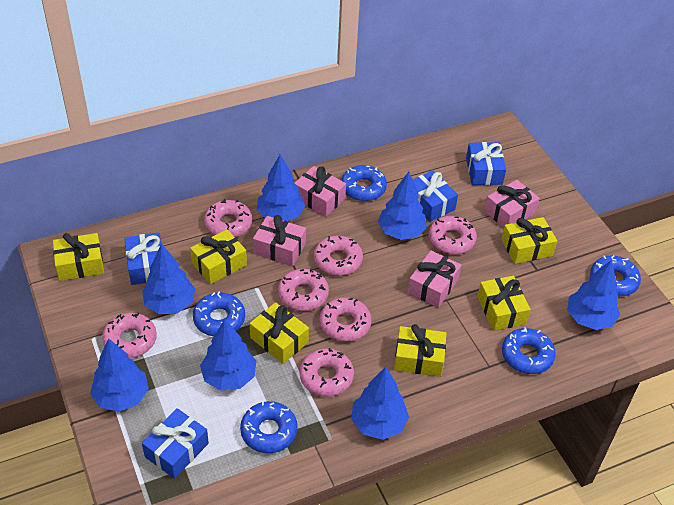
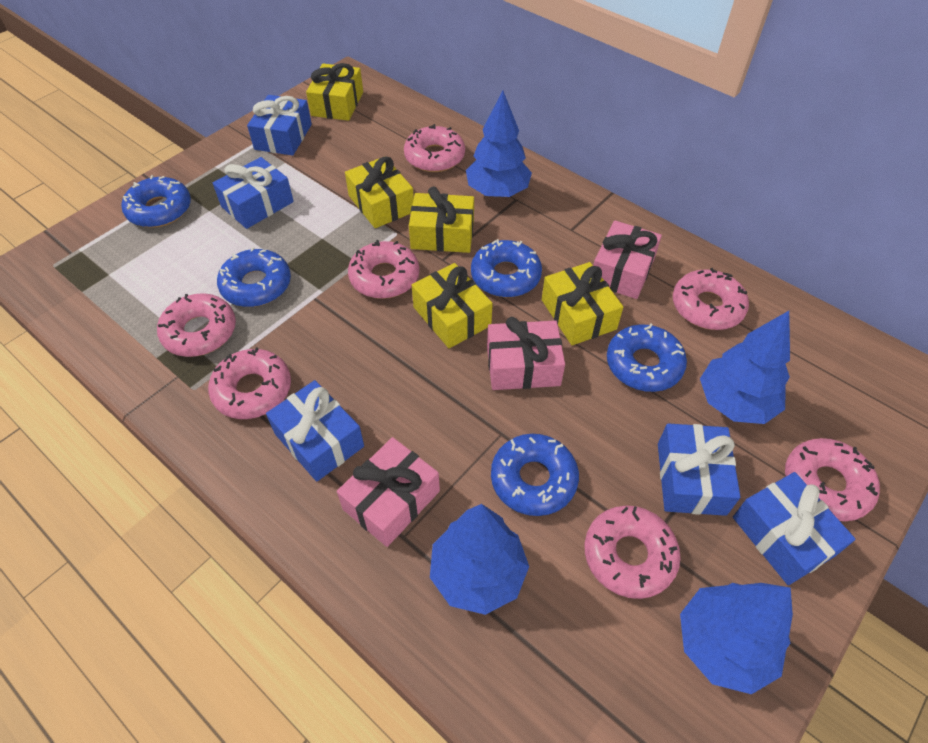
blue gift: [124,232,161,285] [142,408,209,479] [413,170,458,222] [466,142,506,185] = 4 -> [213,157,294,229] [247,95,312,156] [266,380,364,482] [658,423,741,516] [733,472,855,585] = 5
blue tree: [90,338,149,412] [142,243,196,314] [200,319,256,391] [257,154,305,221] [351,367,409,440] [378,172,427,240] [567,260,620,330] = 7 -> [430,504,529,615] [466,91,532,197] [680,583,793,694] [700,311,790,424] = 4
pink gift: [253,215,306,266] [295,166,346,217] [408,250,461,308] [484,180,540,228] = 4 -> [337,437,440,547] [487,317,565,390] [593,221,662,299] = 3
yellow gift: [53,233,104,281] [190,229,247,284] [250,302,309,364] [394,324,446,377] [477,276,531,331] [501,217,557,264] = 6 -> [306,63,363,121] [345,156,414,228] [409,187,474,253] [412,263,493,348] [542,262,623,345] = 5

